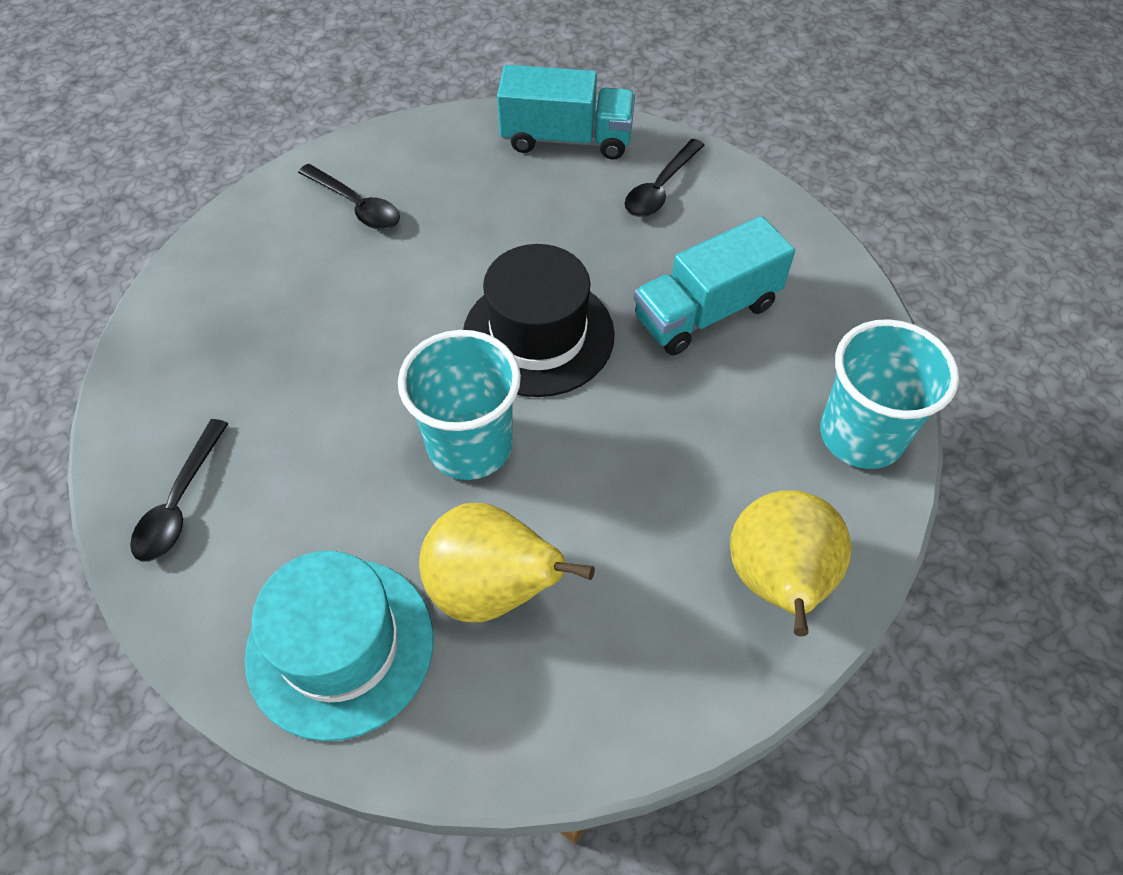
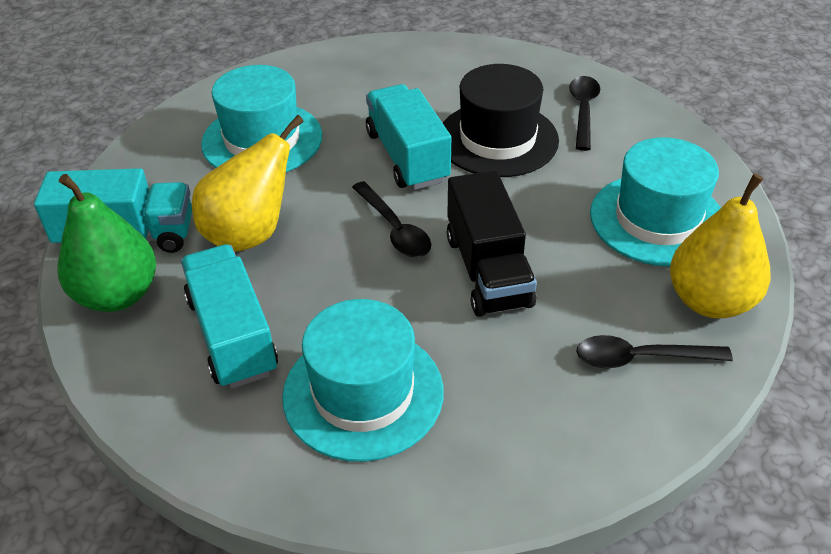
black truck: none = 0 -> [447,170,537,317] = 1
green pear: none = 0 -> [58,174,156,312] = 1
turquoise cup: [398,330,521,480] [820,319,959,469] = 2 -> none = 0
turquoise hat: [245,551,434,741] = 1 -> [201,65,323,172] [282,299,444,462] [590,137,721,266] = 3
turquoise truck: [497,65,635,160] [634,216,795,355] = 2 -> [34,168,192,253] [181,244,278,389] [366,84,451,190] = 3

